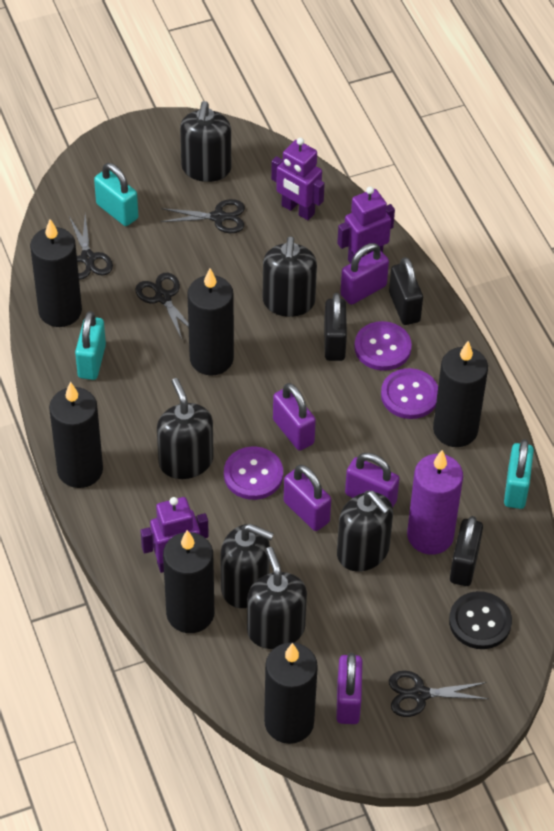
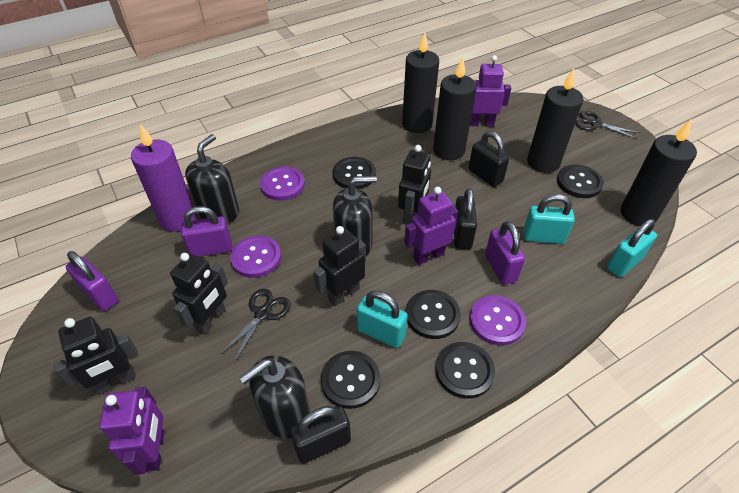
black button: [449,591,512,649] = 1 -> [321,351,380,409] [333,157,376,189] [406,290,461,339] [435,342,495,399] [557,165,604,198] = 5
black candle: [30,219,82,327] [49,382,103,488] [163,530,214,633] [187,268,234,376] [264,642,318,744] [433,341,488,447] = 6 -> [402,32,439,133] [433,57,477,160] [527,69,583,173] [621,120,697,226] = 4
black robot: none = 0 -> [54,316,139,395] [170,253,228,335] [313,226,366,306] [398,145,431,225] = 4
black scissors: [69,215,113,280] [135,273,189,339] [160,199,245,233] [389,671,488,717] = 4 -> [221,289,291,363] [575,111,639,139] = 2
black soap dispenser: [157,378,214,479] [180,101,231,182] [220,524,274,608] [247,547,307,649] [263,236,317,317] [337,491,393,572] = 6 -> [185,134,239,223] [239,356,310,439] [333,176,377,256] = 3
purple padlock: [273,383,316,451] [284,465,331,531] [336,653,362,724] [340,243,389,305] [345,453,399,507] = 5 -> [66,251,119,311] [181,206,232,257] [485,221,525,285] = 3

